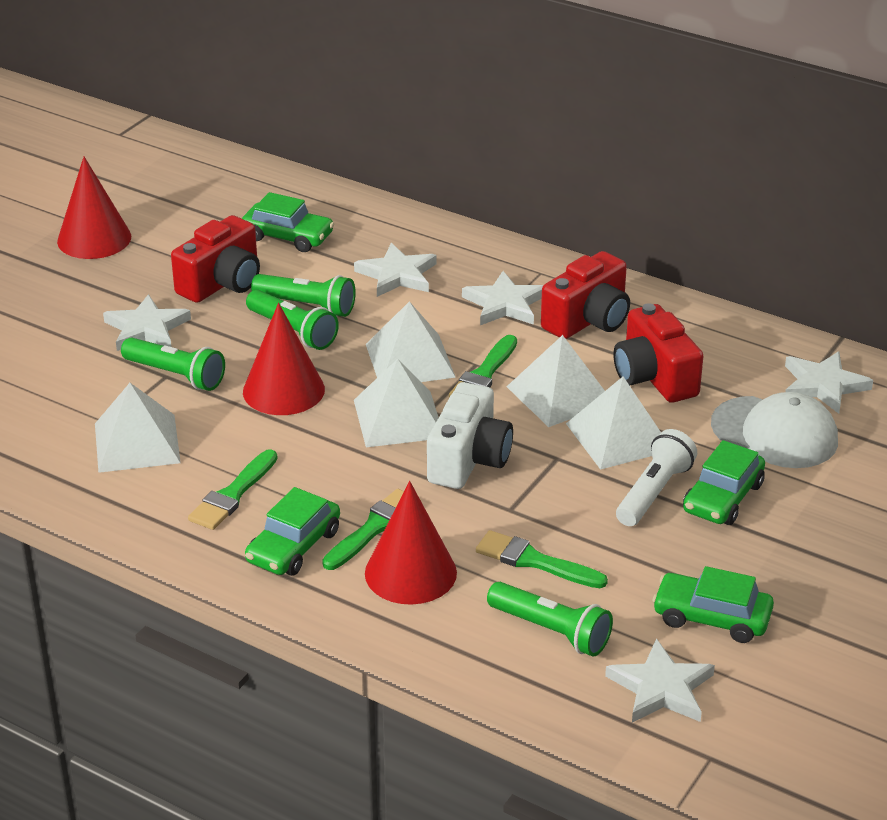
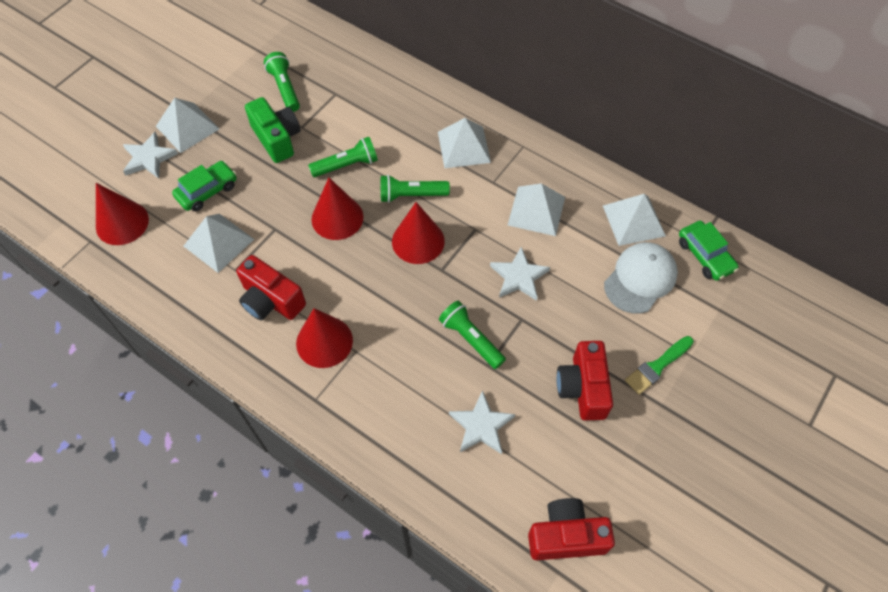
green brush: [188,449,277,530] [322,489,421,570] [449,335,517,398] [476,530,608,588] = 4 -> [625,336,694,395] = 1
green camera: none = 0 -> [245,97,301,163] = 1
green car: [242,192,334,252] [245,487,340,576] [652,566,774,643] [683,440,765,525] = 4 -> [172,161,237,212] [679,221,739,281] = 2
red cone: [57,157,131,259] [243,303,325,415] [365,481,457,605] = 3 -> [96,183,149,245] [296,308,353,368] [312,178,363,240] [392,202,445,264] = 4
white camera: [427,382,513,489] = 1 -> none = 0
white flashlight: [616,429,697,526] = 1 -> none = 0
white star: [103,294,191,351] [354,243,437,297] [462,271,543,325] [605,638,715,722] [785,351,873,414] = 5 -> [123,132,178,178] [449,390,515,454] [490,247,550,301] = 3

